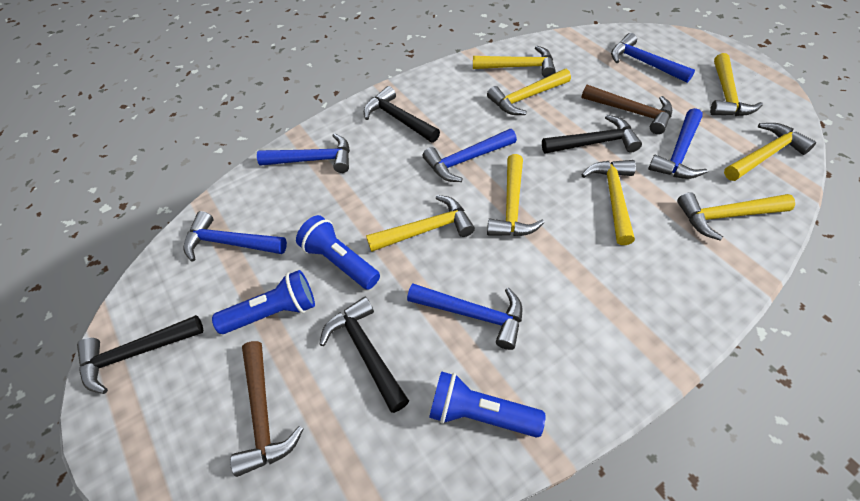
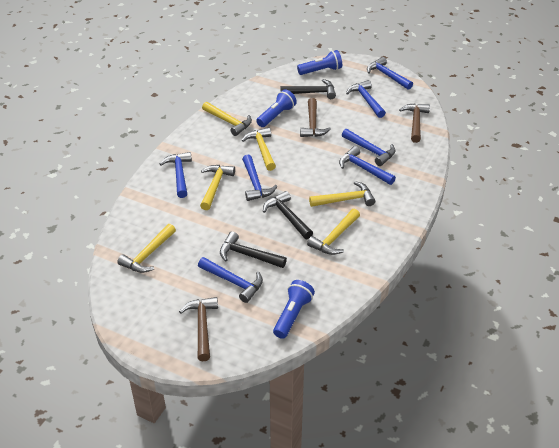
black hammer: [77,315,204,394] [319,297,409,413] [364,86,440,142] [542,115,642,154] = 4 -> [220,231,287,268] [263,191,313,239] [280,79,336,99] = 3
blue hammer: [183,211,287,262] [257,133,350,173] [407,284,522,350] [423,129,517,182] [611,33,695,83] [648,108,708,179] = 6 -> [160,152,192,198] [198,257,263,303] [242,154,277,201] [339,146,396,185] [342,129,396,166] [346,80,386,118] [367,57,413,90] = 7
brown hammer: [230,341,303,477] [582,85,672,134] = 2 -> [179,297,218,361] [300,98,331,137] [399,103,430,143] = 3
yellow hammer: [366,195,475,252] [473,46,556,78] [487,69,571,115] [487,154,544,236] [582,160,636,245] [677,192,795,241] [710,53,763,116] [724,123,816,181] = 8 -> [117,224,176,273] [200,165,235,210] [202,102,252,136] [242,127,276,171] [307,209,360,255] [309,181,376,207] = 6

